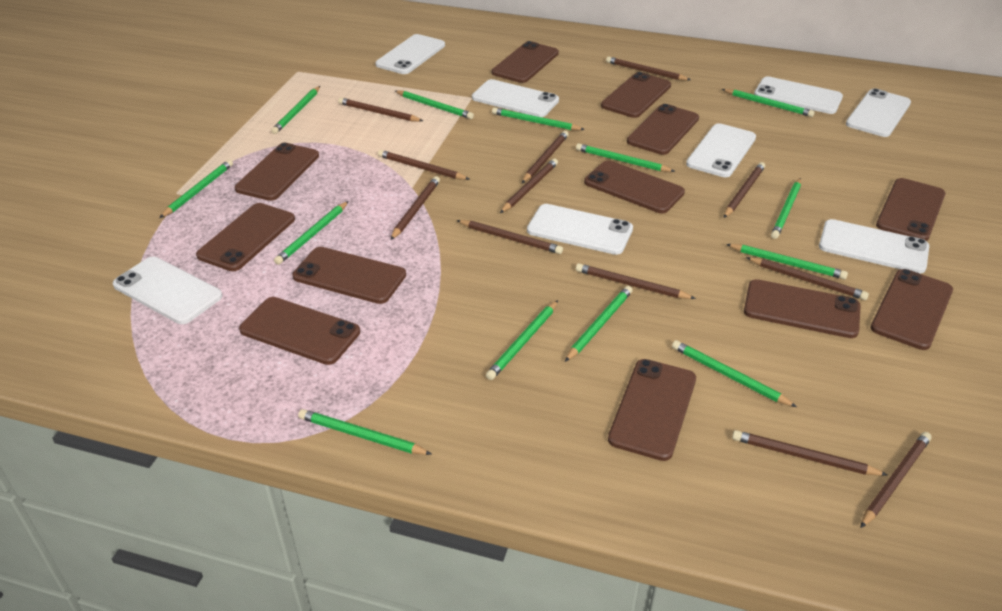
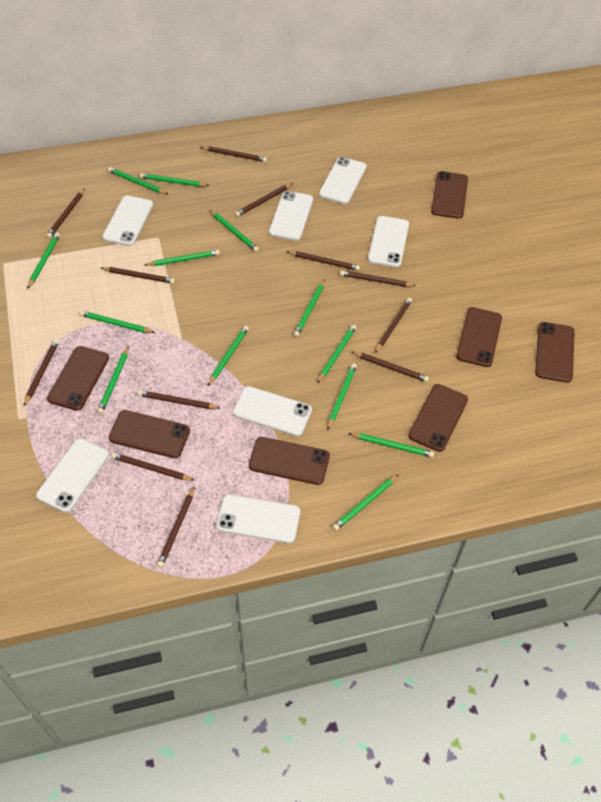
brown phone: [196,203,295,271] [235,143,319,201] [239,297,360,365] [292,247,406,304] [492,41,559,83] [584,160,685,213] [601,72,671,118] [608,359,696,461] [627,104,699,155] [744,279,861,338] [871,269,953,350] [876,178,946,241] = 12 -> [47,346,109,411] [109,410,190,458] [249,437,330,485] [408,384,468,452] [431,171,468,219] [456,307,502,367] [535,322,575,383] = 7
white phone: [113,257,222,324] [375,34,445,74] [472,79,559,117] [527,204,633,255] [686,123,756,177] [754,76,843,114] [819,219,929,274] [846,89,911,137] = 8 -> [36,438,109,513] [102,196,153,246] [216,494,300,543] [233,386,312,436] [269,191,313,241] [319,157,366,204] [368,216,409,267] = 7

